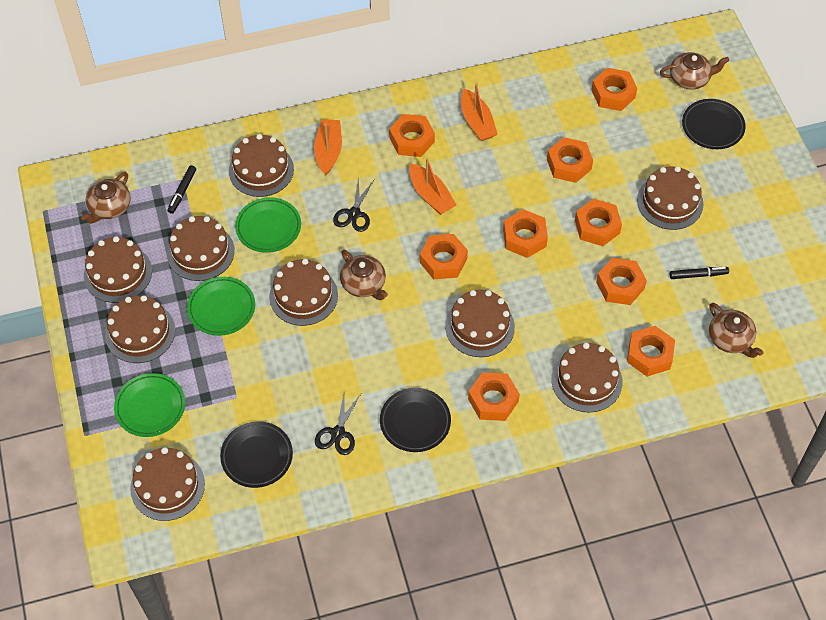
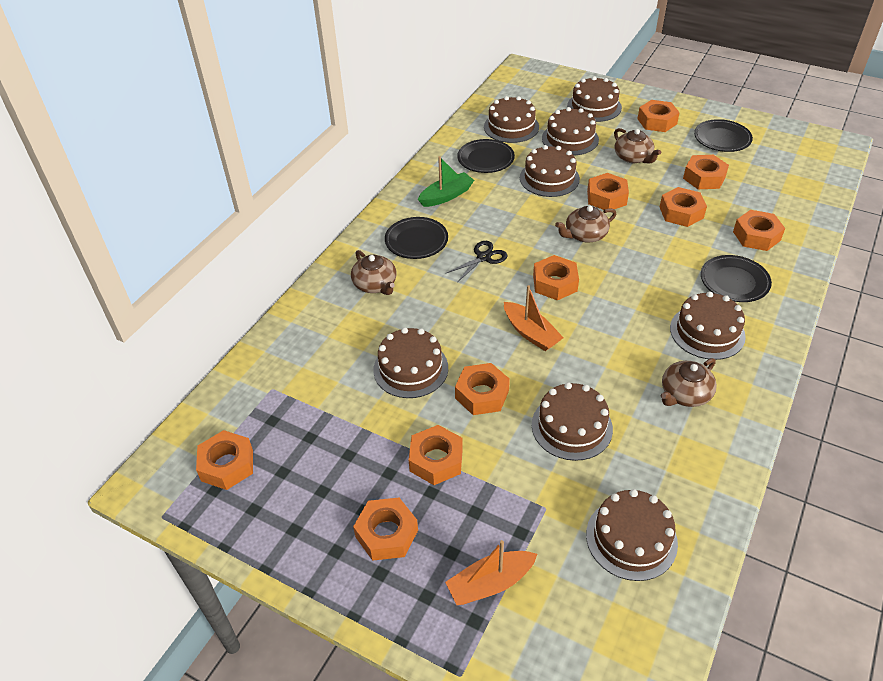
black marker: [168,166,196,214] [670,267,729,279] = 2 -> none = 0
black plate: [220,421,293,488] [380,388,451,452] [682,99,746,149] = 3 -> [385,217,448,259] [457,139,515,173] [694,119,753,152] [701,255,772,302] = 4
black scissors: [315,393,361,455] [333,176,374,232] = 2 -> [445,241,508,282] = 1
brown cake: [84,236,152,303] [105,295,175,363] [130,447,205,521] [167,216,235,281] [229,134,294,197] [269,259,338,326] [445,290,515,357] [551,343,623,413] [637,166,703,230] = 9 -> [373,327,448,398] [484,96,539,143] [520,145,580,197] [532,382,613,461] [542,107,599,155] [567,76,622,122] [586,489,678,581] [670,291,746,360] = 8
green boat: none = 0 -> [418,156,474,207] = 1
green plate: [114,373,185,437] [187,277,255,336] [235,197,301,253] = 3 -> none = 0
orange boat: [314,119,342,175] [409,158,456,215] [461,83,498,141] = 3 -> [445,540,537,605] [504,285,564,351] = 2
orange nut: [389,114,435,157] [420,234,468,279] [468,372,520,421] [503,209,548,258] [547,137,593,183] [575,199,622,246] [591,68,637,111] [596,258,647,305] [627,326,675,377] = 9 -> [196,430,253,490] [353,498,418,561] [409,425,463,485] [455,363,510,415] [533,255,579,300] [587,173,629,210] [638,100,680,132] [660,187,707,227] [683,155,729,189] [733,210,785,251] = 10

